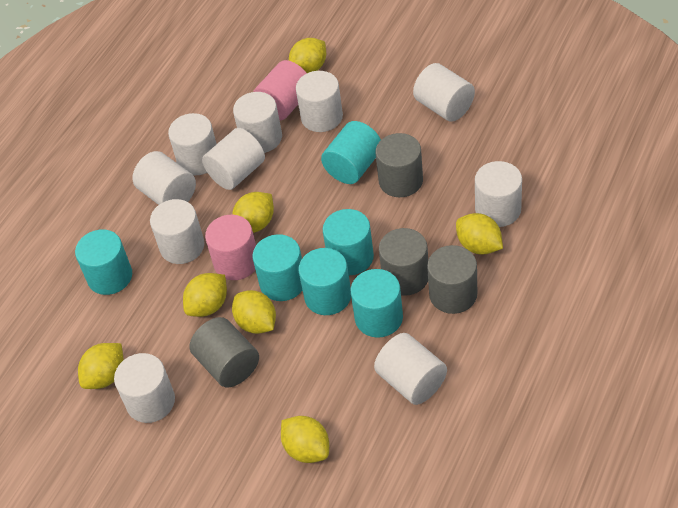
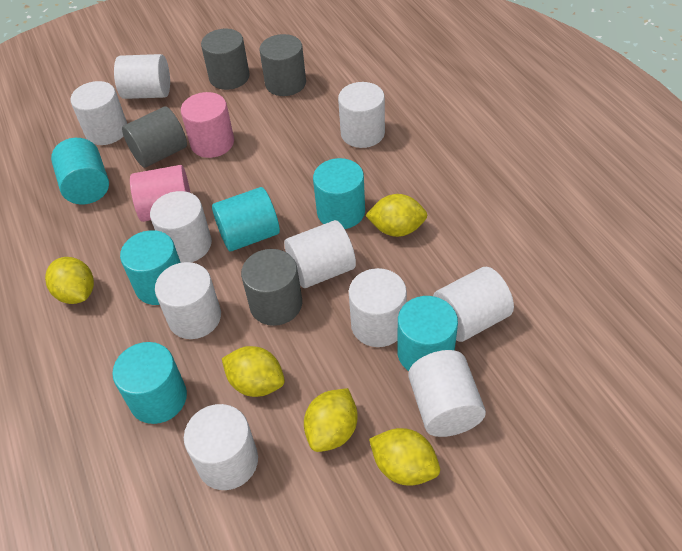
yellow lemon: [78,343,123,389] [183,273,227,317] [232,192,274,233] [232,290,276,334] [281,416,329,463] [289,38,326,73] [456,213,503,255] = 7 -> [45,257,94,304] [222,346,285,397] [304,388,357,452] [365,194,427,237] [369,428,440,486] = 5

